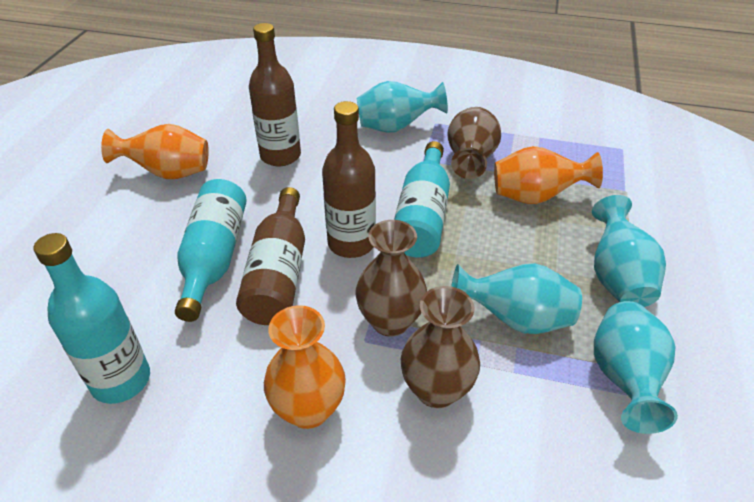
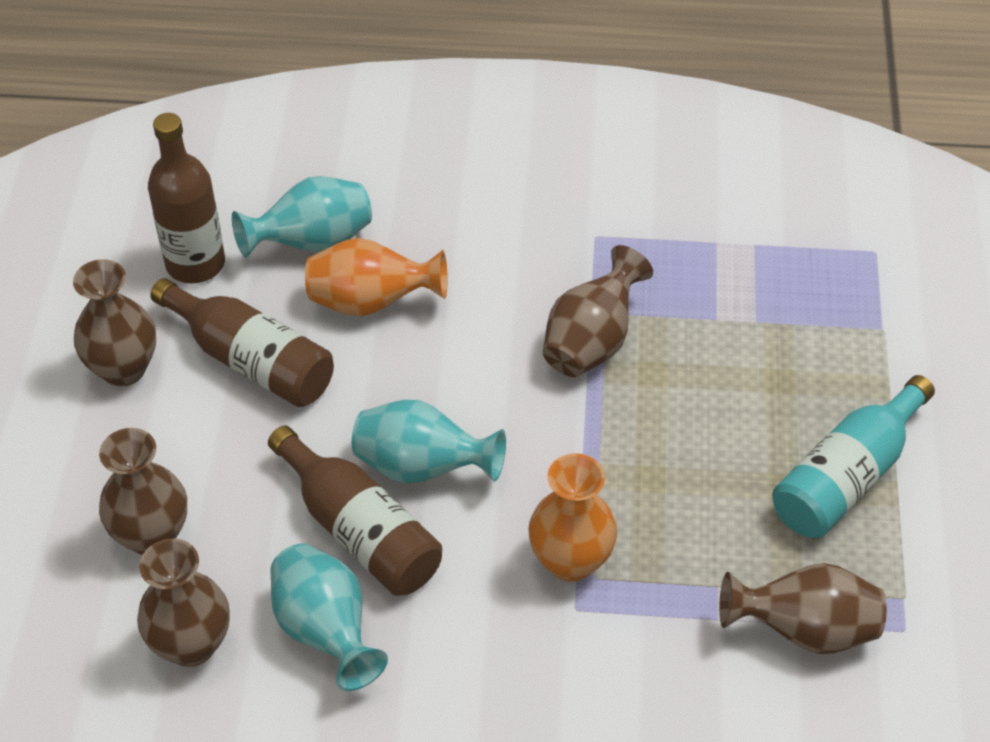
brown vase: [356,220,427,336] [401,286,480,408] [447,107,501,179] = 3 -> [73,259,156,386] [99,428,187,555] [137,538,230,667] [543,245,653,377] [719,563,887,654] = 5
orange vase: [101,124,209,179] [264,305,346,429] [494,146,603,204] = 3 -> [305,238,448,316] [528,453,617,582] = 2
turquoise bottle: [33,233,150,404] [175,179,247,322] [394,141,450,258] = 3 -> [772,375,935,538] = 1
turquoise vase: [356,81,448,132] [451,263,582,334] [592,195,666,307] [594,301,678,434] = 4 -> [232,176,372,258] [270,544,388,691] [352,400,506,484] = 3

